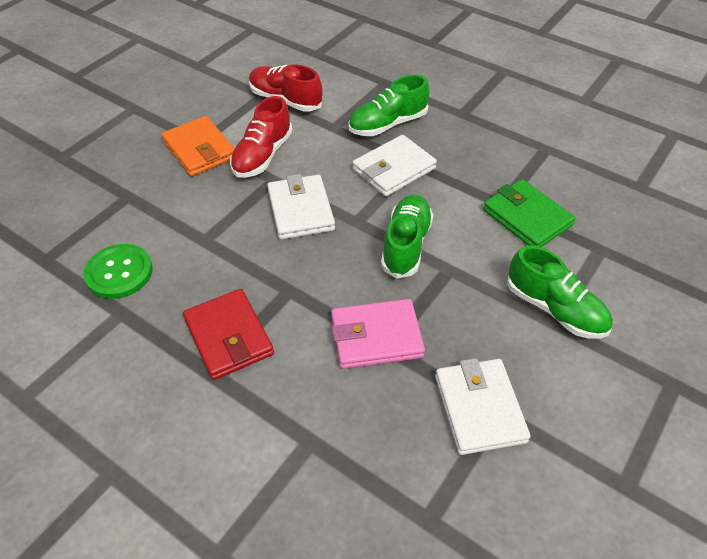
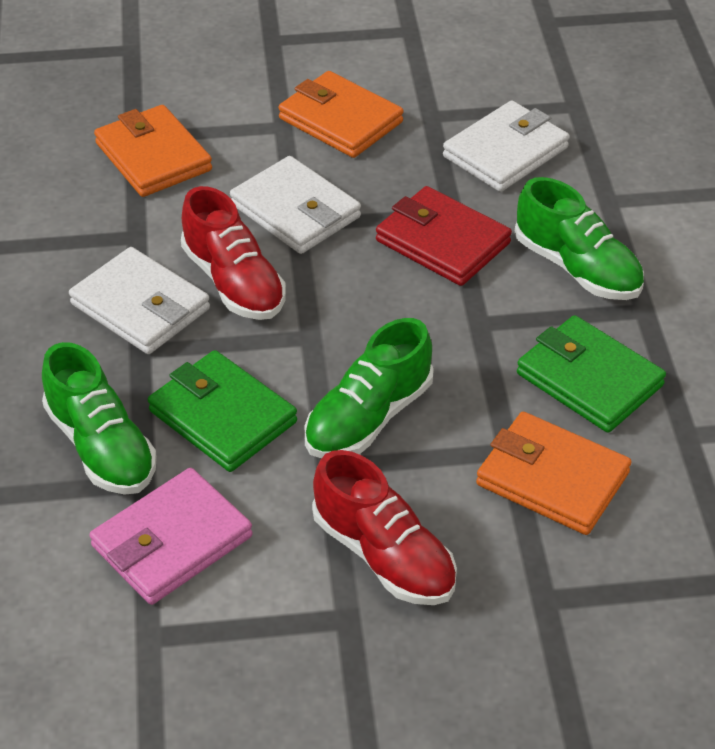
green button: [84,244,153,299] = 1 -> none = 0
green wallet: [483,179,575,247] = 1 -> [148,350,297,472] [517,315,666,433] = 2
orange wallet: [161,116,235,176] = 1 -> [94,105,212,197] [278,71,403,158] [476,412,631,535] = 3

